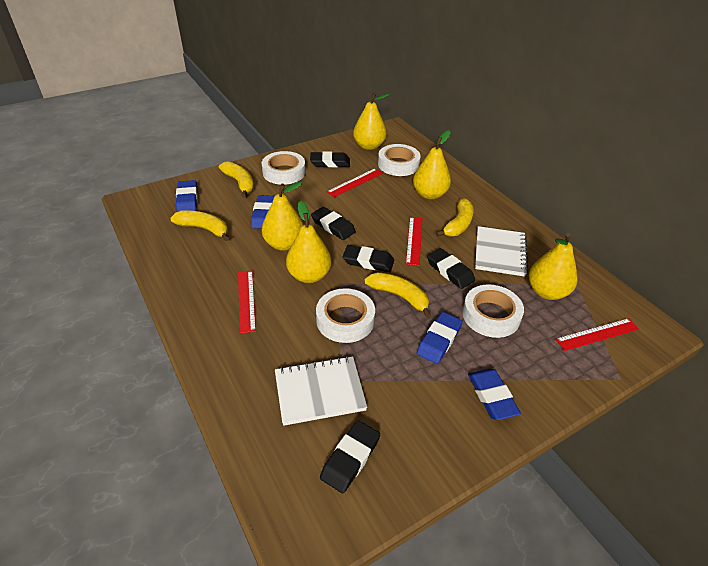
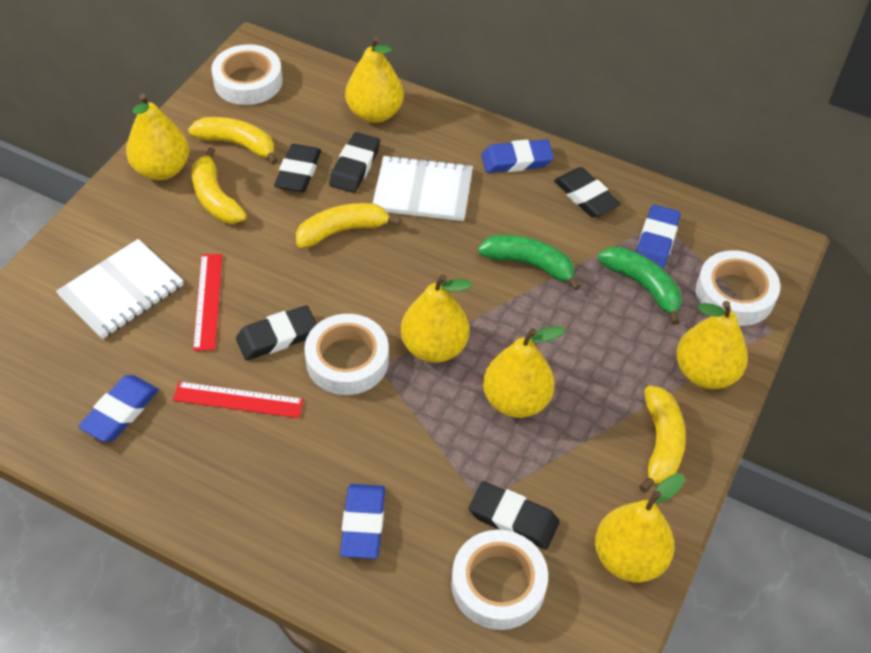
green banana: none = 0 -> [478,235,581,291] [598,247,682,325] = 2
red ruler: [238,271,256,333] [327,168,383,197] [406,217,423,266] [555,318,639,351] = 4 -> [173,381,304,418] [193,254,222,351] = 2
yellow pear: [262,181,304,251] [286,201,332,283] [353,93,390,150] [413,130,451,200] [529,233,578,300] = 5 -> [126,94,189,180] [345,36,404,123] [401,274,472,363] [483,326,565,418] [595,473,685,583] [676,301,748,389] = 6

